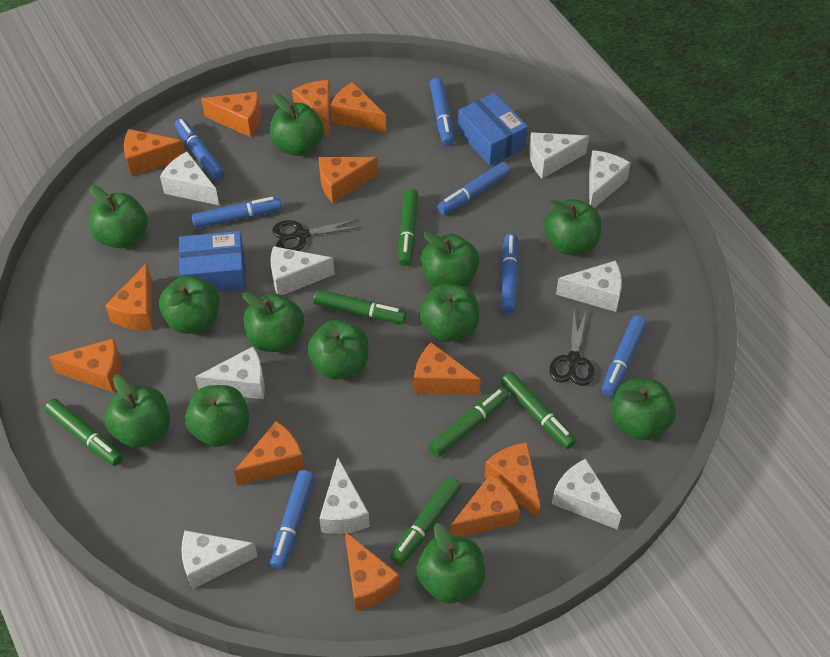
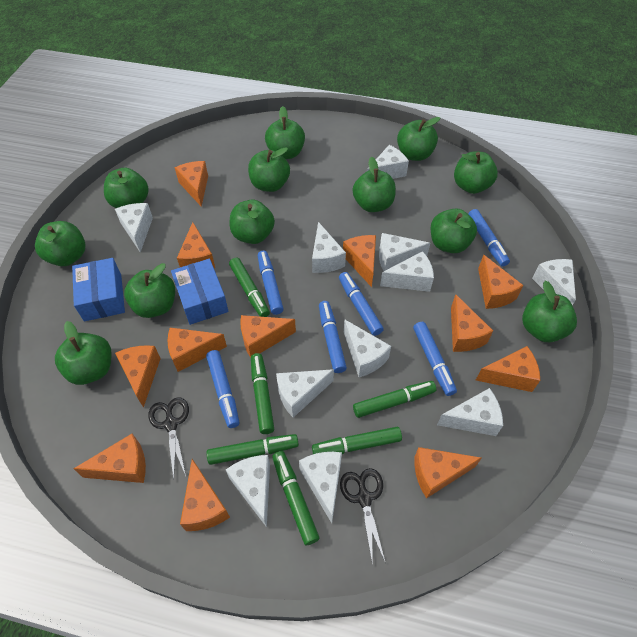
blue marker: [174,118,224,181] [191,197,281,228] [270,470,314,569] [430,77,454,146] [437,162,511,215] [500,233,519,314] [601,315,647,397] = 7 -> [206,350,239,428] [258,251,284,315] [319,301,347,373] [339,272,384,336] [413,322,457,396] [468,209,510,267] = 6
white cheese: [160,152,219,205] [181,530,258,589] [195,347,265,399] [271,246,335,295] [319,458,370,534] [529,132,589,179] [552,459,621,529] [556,261,622,312] [589,150,631,208] = 9 -> [115,203,153,252] [226,455,270,527] [276,369,334,417] [299,452,342,523] [312,222,346,273] [344,319,391,377] [367,145,409,179] [379,233,430,271] [380,251,434,292] [437,388,503,436] [532,259,576,305] = 11

